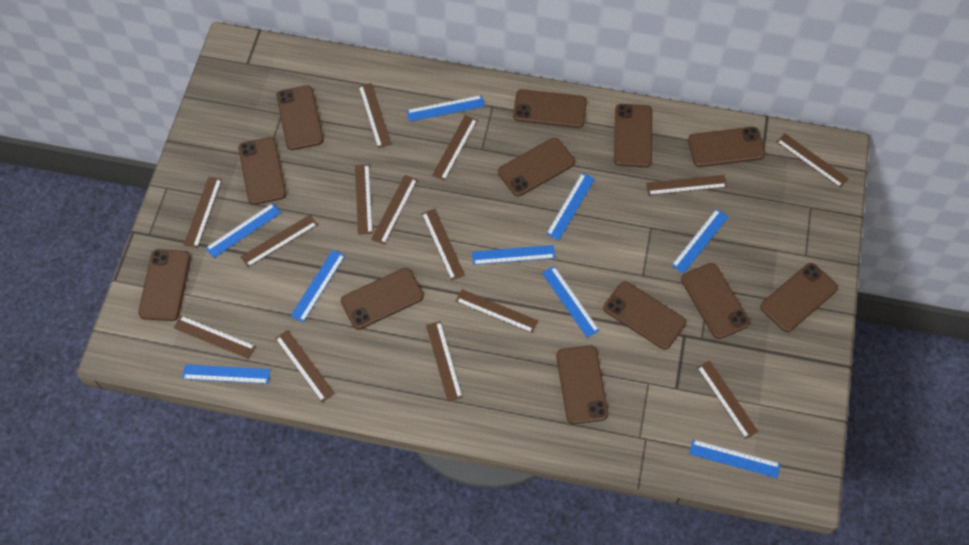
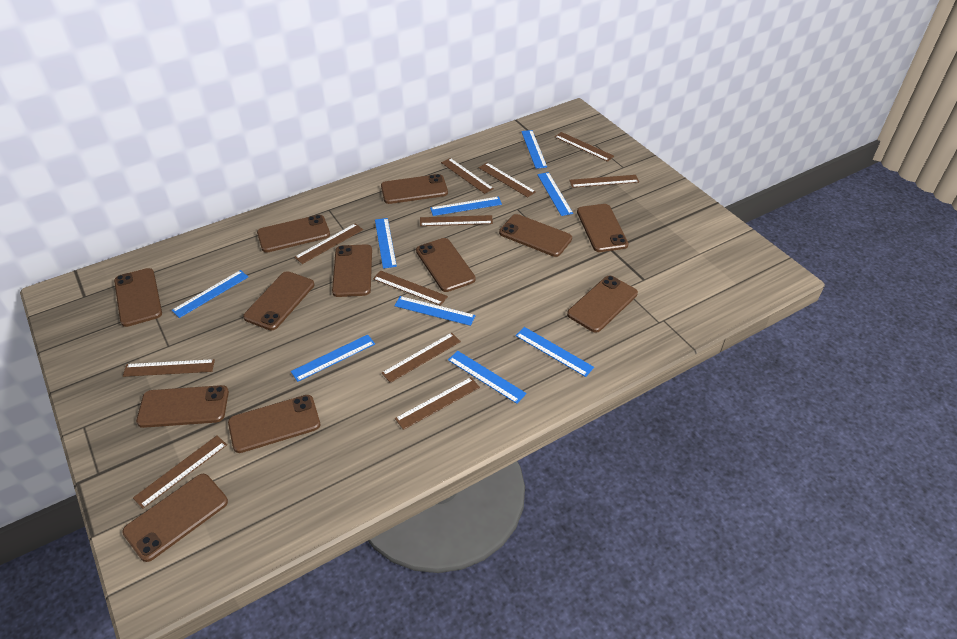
brown ruler: [174,316,256,359] [184,177,222,248] [240,215,318,267] [275,330,335,402] [355,164,373,235] [358,83,391,148] [371,175,418,245] [421,209,465,280] [426,321,463,402] [432,115,477,181] [455,289,538,333] [646,175,727,195] [697,360,758,439] [776,133,849,188] = 14 -> [123,359,215,377] [133,435,227,509] [294,223,363,264] [373,270,448,306] [382,333,461,383] [395,377,480,430] [420,215,493,226] [441,158,494,194] [479,163,536,198] [555,132,614,162] [569,175,639,188] = 11

